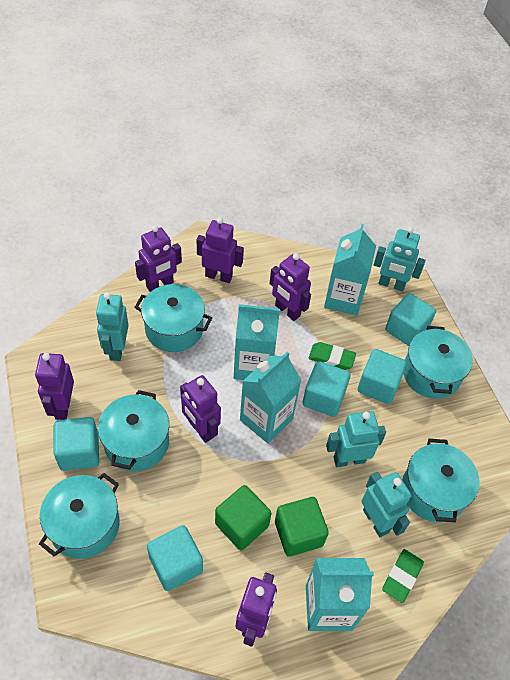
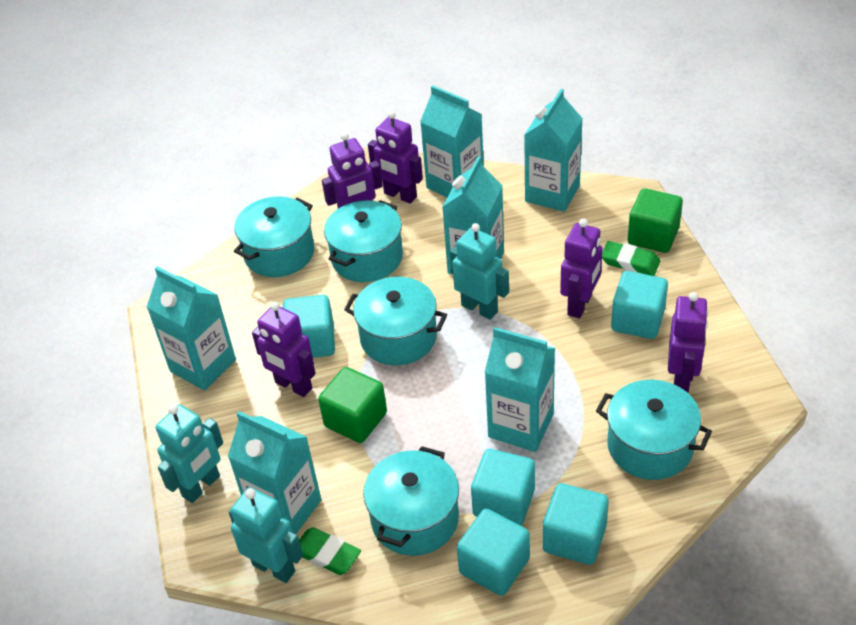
purple robot: [35,353,74,420] [135,225,182,292] [180,375,221,443] [197,217,244,283] [236,573,277,647] [269,253,311,321] = 6 -> [252,302,316,397] [322,132,383,208] [368,111,423,204] [560,218,603,318] [668,292,708,393] = 5
turquoise carton: [234,304,280,380] [240,352,301,444] [306,558,374,631] [324,224,376,316] = 4 -> [146,267,236,391] [228,411,321,534] [420,85,484,197] [442,156,504,274] [484,327,555,452] [524,89,583,212] = 6
turquoise robot: [96,292,129,361] [326,411,386,467] [361,472,411,537] [374,227,425,291] = 4 -> [156,405,223,503] [229,487,303,583] [450,223,509,320] = 3

